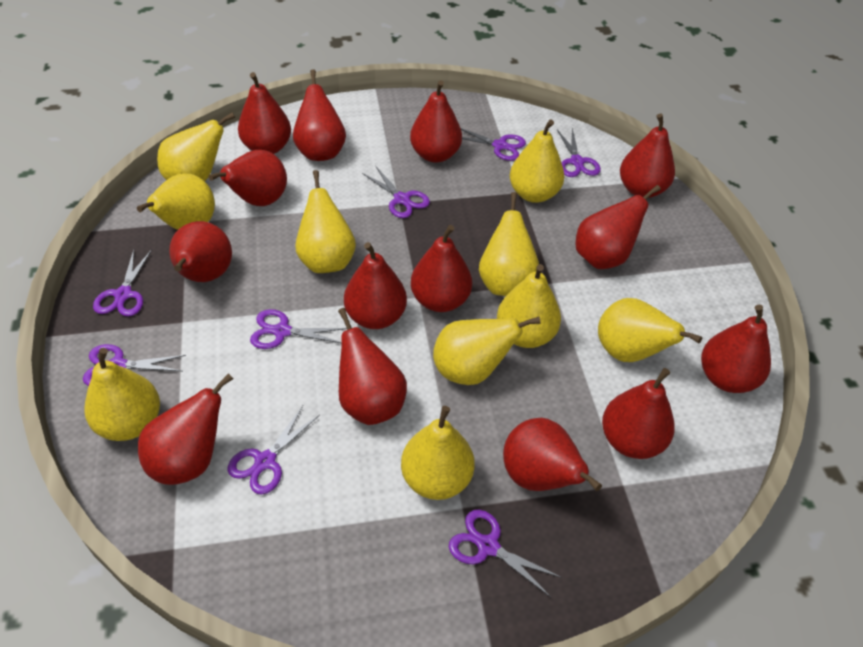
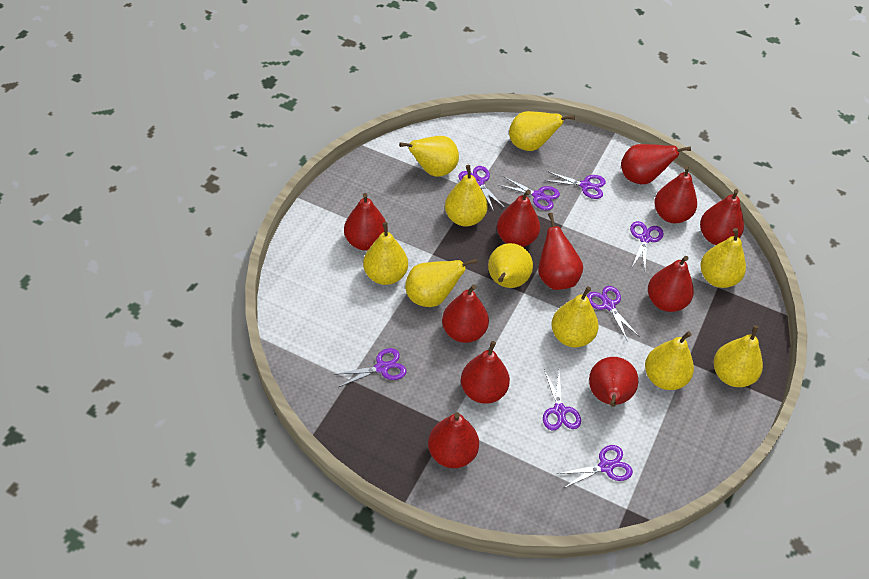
red pear: [138,373,233,485] [169,221,232,282] [209,150,287,206] [238,72,291,154] [293,69,346,161] [338,308,407,425] [344,242,407,329] [410,80,462,163] [411,225,472,312] [503,418,602,491] [576,185,661,269] [602,368,675,459] [620,113,675,198] [701,305,771,393] = 14 -> [344,193,388,250] [428,412,479,468] [442,284,489,343] [461,341,510,404] [497,190,540,247] [538,213,583,290] [589,357,638,407] [621,144,691,184] [648,256,694,312] [654,166,697,223] [700,189,744,245] = 11

